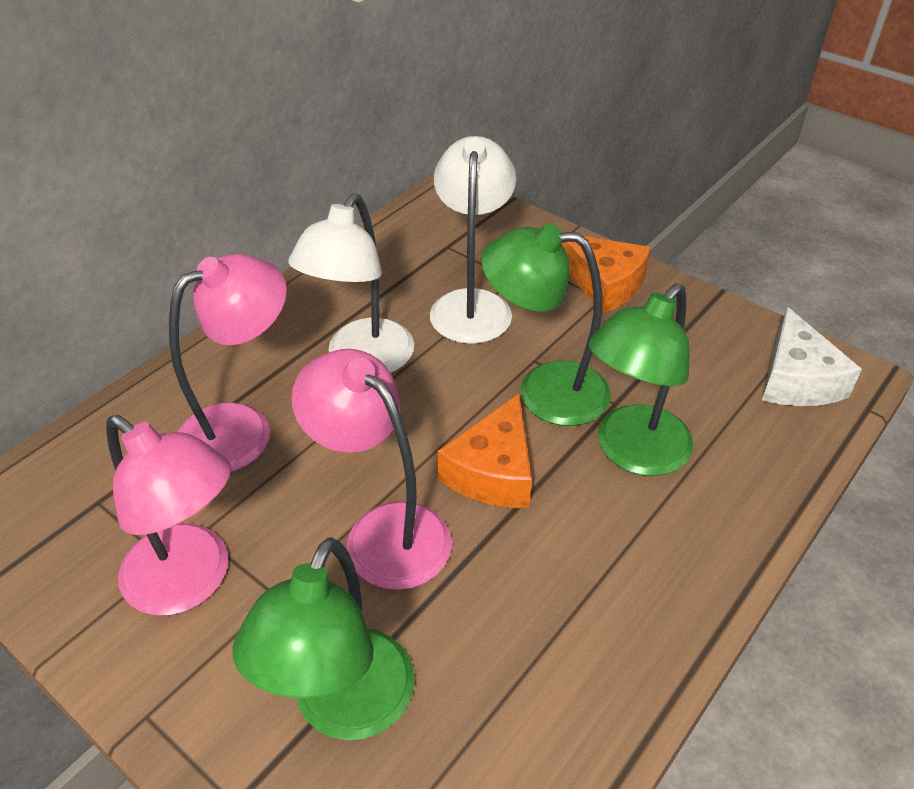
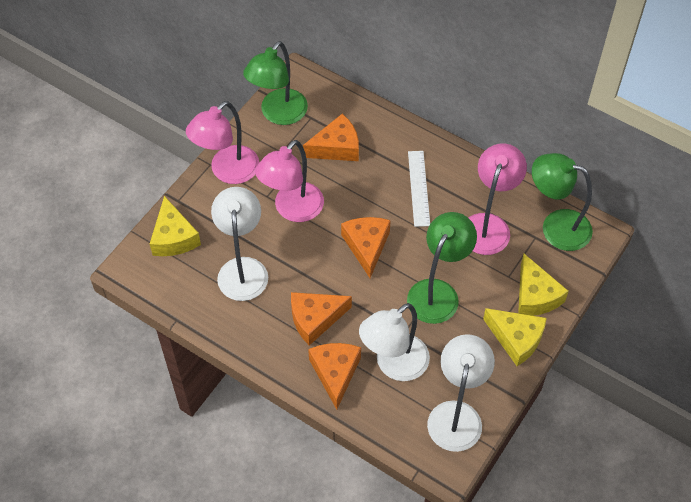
orange cheese: [437,394,532,508] [561,236,651,313] = 2 -> [291,292,352,346] [303,114,359,161] [308,343,361,409] [341,217,391,278] = 4
white cheese: [762,307,862,406] = 1 -> none = 0
white lamp: [288,193,414,373] [430,136,516,344] = 2 -> [211,187,268,301] [359,303,430,381] [427,334,495,452] = 3
white ruler: none = 0 -> [408,151,430,227] = 1
yellow cheese: none = 0 -> [150,196,201,256] [483,308,547,366] [518,254,569,316] = 3

